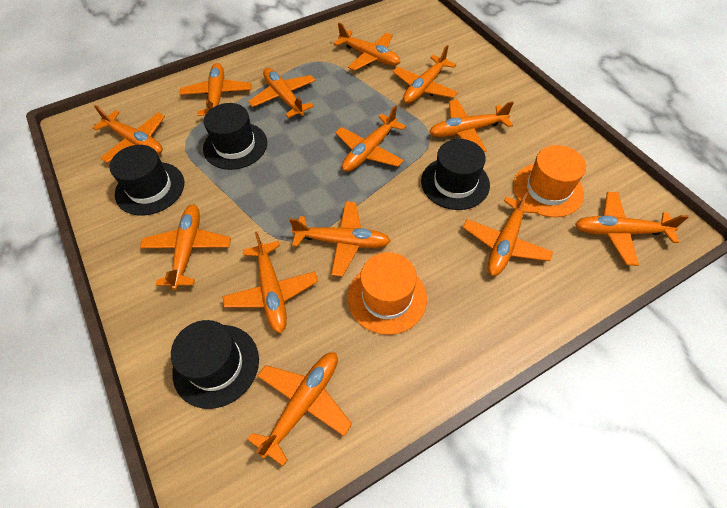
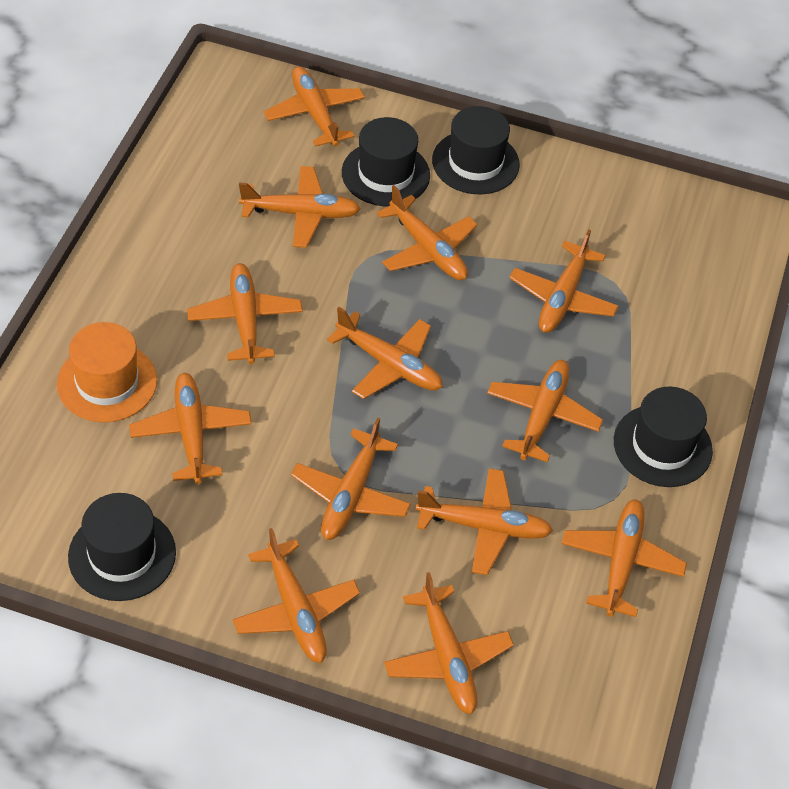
orange hat: [347,252,427,335] [513,145,586,217] = 2 -> [57,322,157,422] = 1

